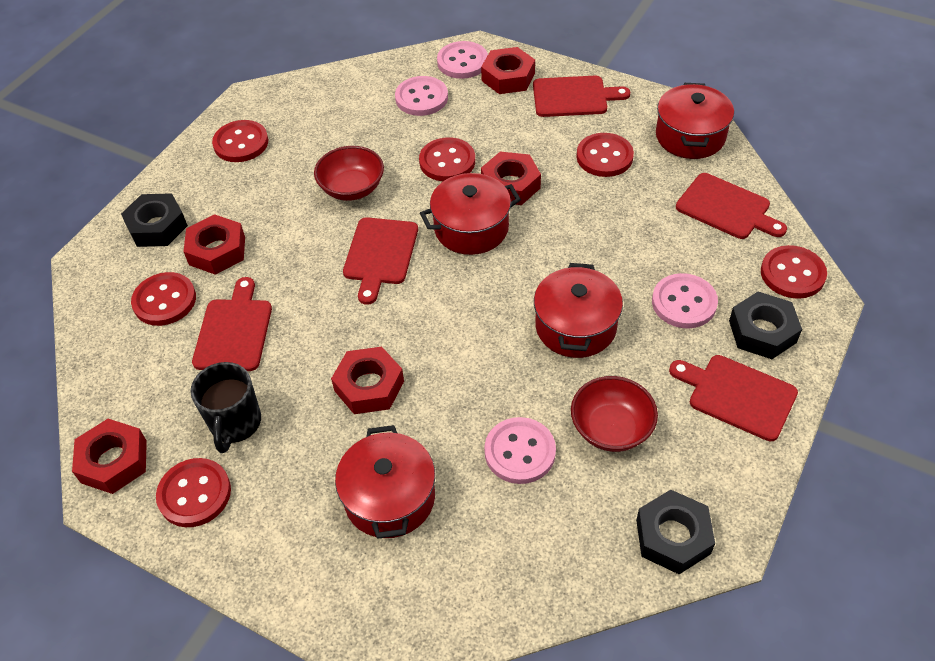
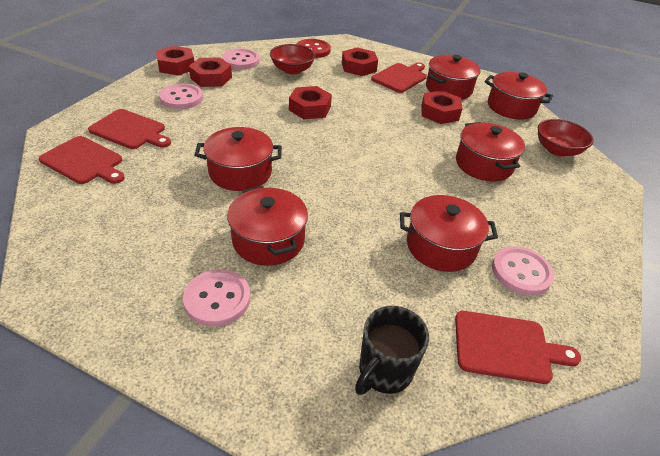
black nut: [121,193,188,247] [636,490,715,574] [729,292,802,359] = 3 -> none = 0
red button: [131,272,196,326] [156,458,231,527] [212,120,268,162] [419,137,475,181] [576,133,634,177] [761,245,827,299] = 6 -> [297,39,331,58] = 1
red cutting board: [192,277,272,371] [343,217,418,305] [533,76,630,117] [669,355,798,441] [676,173,787,239] = 5 -> [39,136,125,184] [88,109,171,149] [371,63,427,93] [455,311,581,384] = 4
red pot: [335,425,435,539] [420,173,521,255] [534,263,623,358] [656,83,734,159] = 4 -> [195,127,282,191] [227,186,308,266] [400,195,498,272] [426,55,481,100] [456,122,525,182] [485,72,553,119] = 6

